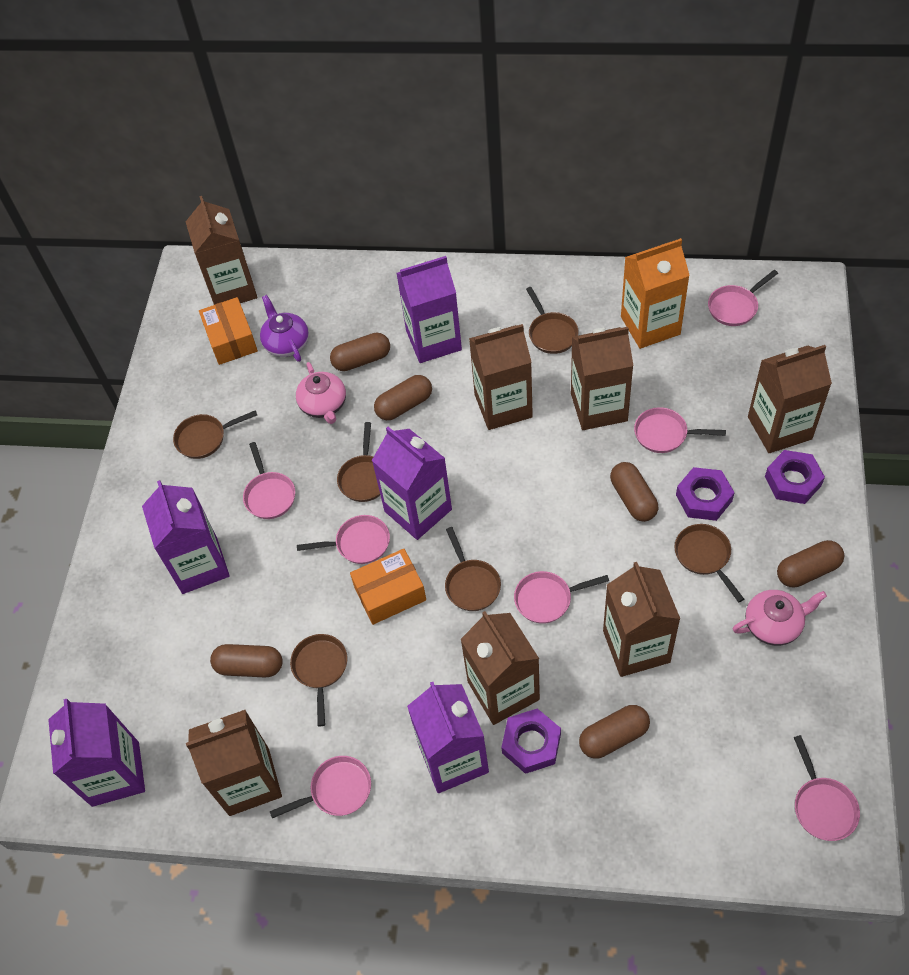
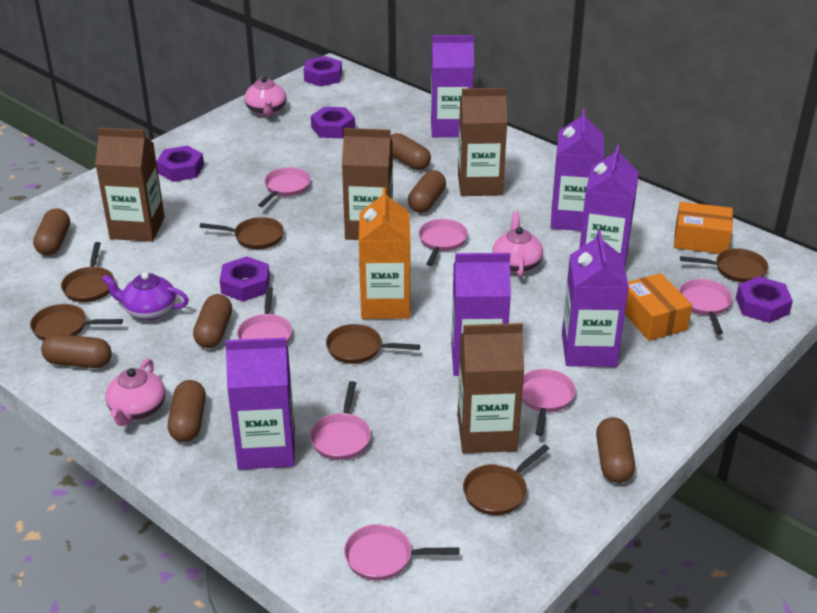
brown capsule: [210,644,283,678] [330,333,390,371] [374,375,432,420] [579,705,650,759] [610,462,658,522] [777,540,844,587] = 6 -> [33,208,70,256] [41,334,112,368] [168,380,206,442] [193,294,232,348] [391,133,431,170] [408,170,446,213] [596,417,635,483] = 7
brown carton: [186,196,257,305] [186,710,282,816] [460,611,540,725] [469,324,533,430] [571,327,634,430] [603,562,680,677] [748,345,832,453] = 7 -> [95,128,165,242] [342,128,393,240] [458,88,507,196] [458,323,524,453] = 4
pink teapot: [296,362,346,424] [733,590,827,646] = 2 -> [105,359,165,426] [245,76,286,116] [493,211,543,277] = 3
purple carton: [48,699,145,807] [142,480,230,594] [372,427,452,540] [396,256,462,363] [407,682,489,793] = 5 -> [225,337,295,470] [431,35,474,137] [451,253,511,376] [551,109,604,231] [562,230,629,367] [579,145,639,266] = 6
purple nut: [501,708,561,774] [676,467,735,521] [765,450,825,504] = 3 -> [156,146,204,182] [220,256,270,302] [304,56,342,87] [311,107,355,138] [736,276,793,323] = 5

